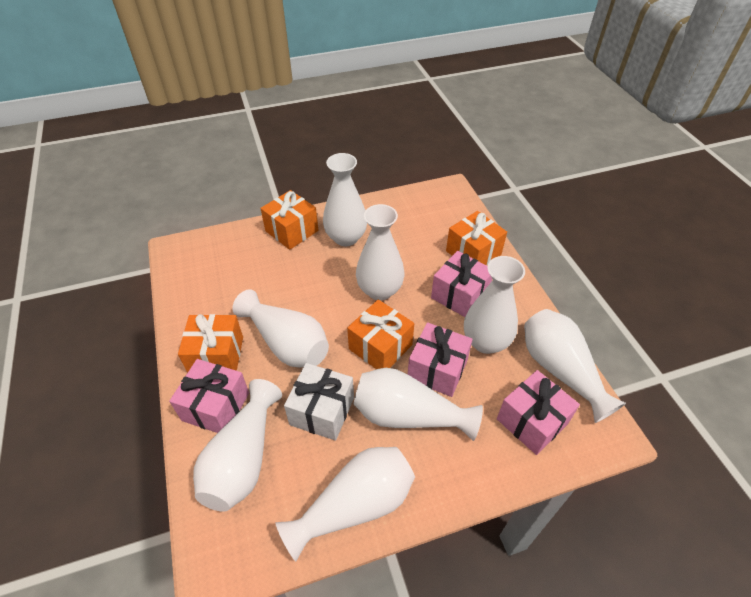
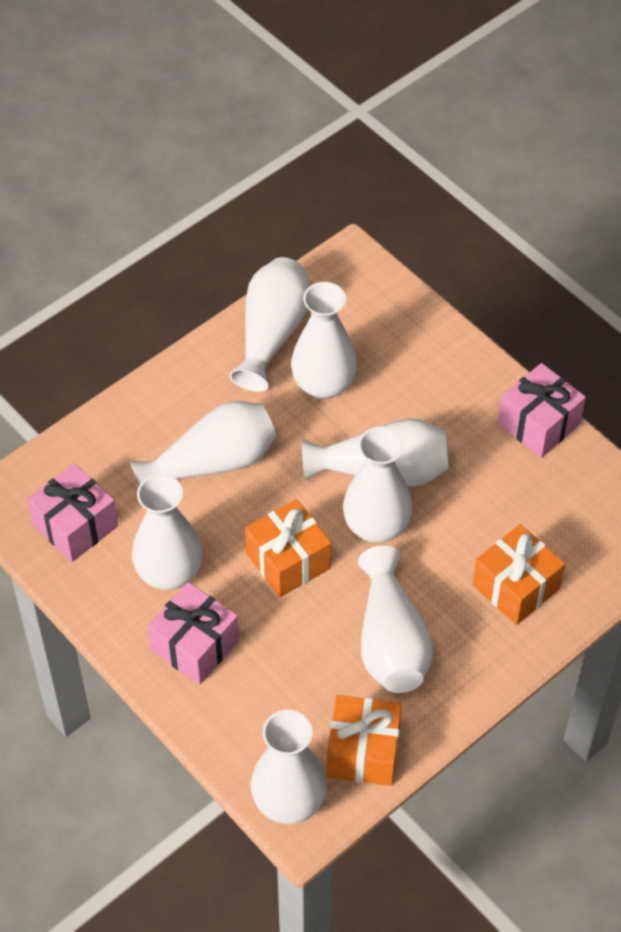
orange gift: [178,314,243,373] [260,190,319,250] [347,300,414,369] [446,211,507,265] = 4 -> [245,499,331,597] [327,695,402,786] [473,524,565,625] = 3
pink gift: [169,359,249,433] [408,322,473,397] [431,251,492,317] [497,370,580,455] = 4 -> [27,463,118,562] [147,582,239,685] [498,363,586,458] = 3
white gift: [284,363,354,441] = 1 -> none = 0

